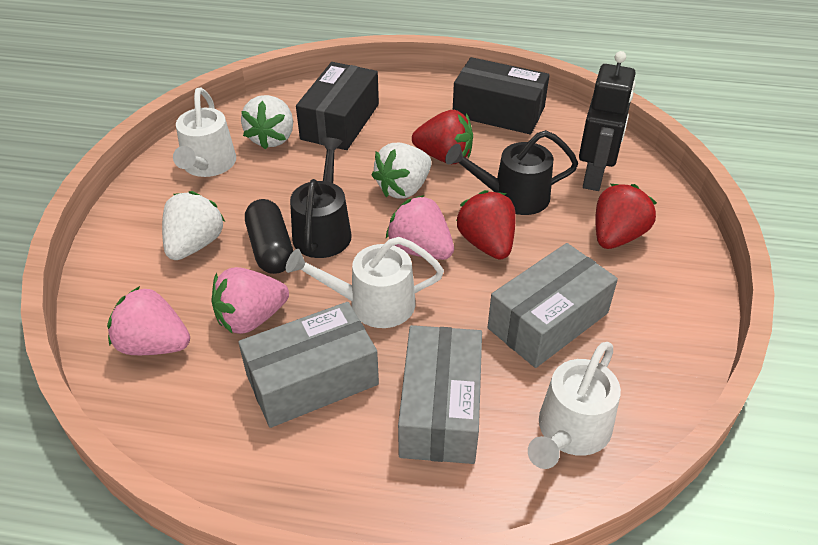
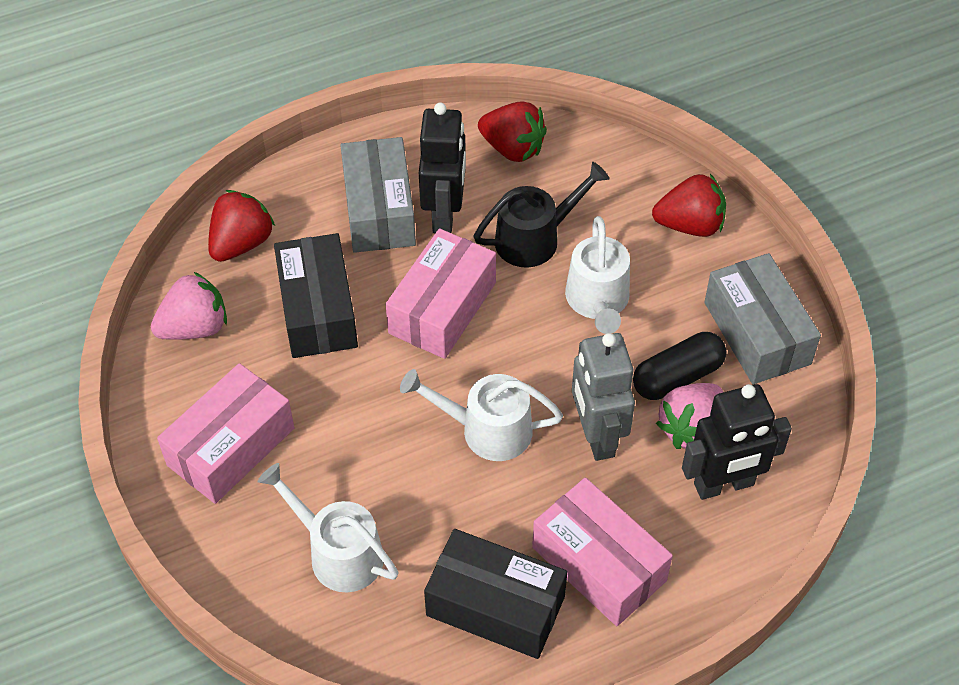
black robot: [579,51,636,191] = 1 -> [419,103,466,233] [682,384,792,500] = 2
black watering can: [290,138,352,258] [445,130,578,215] = 2 -> [473,162,609,268] = 1
grey box: [238,302,379,428] [398,325,482,464] [488,243,618,368] = 3 -> [340,137,416,253] [704,253,821,384] = 2
grey robot: none = 0 -> [572,333,635,461] = 1
pink box: none = 0 -> [157,363,294,504] [386,229,496,359] [532,477,673,626] = 3
pink strawberry: [107,286,190,355] [211,267,289,334] [386,195,454,260] = 3 -> [151,271,227,340] [656,383,723,449] = 2
white strawberry: [162,191,225,260] [241,95,293,149] [372,143,432,199] = 3 -> none = 0

